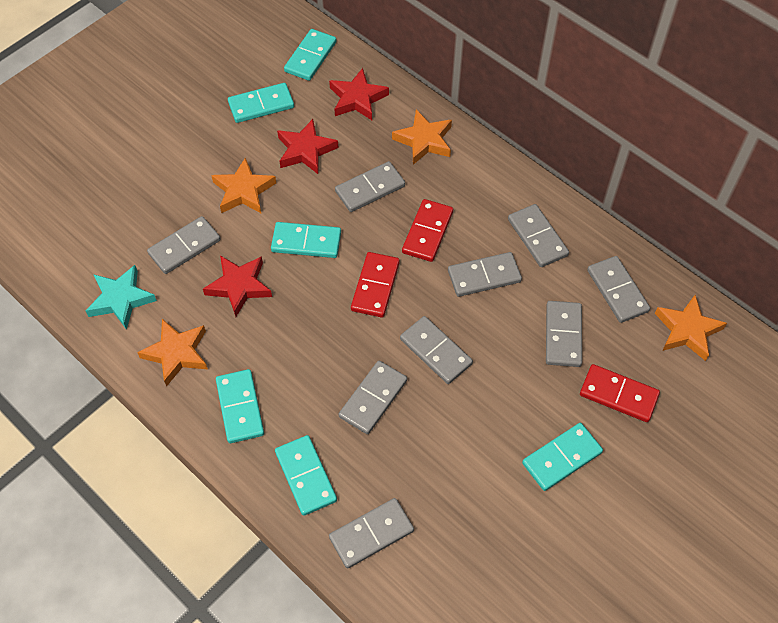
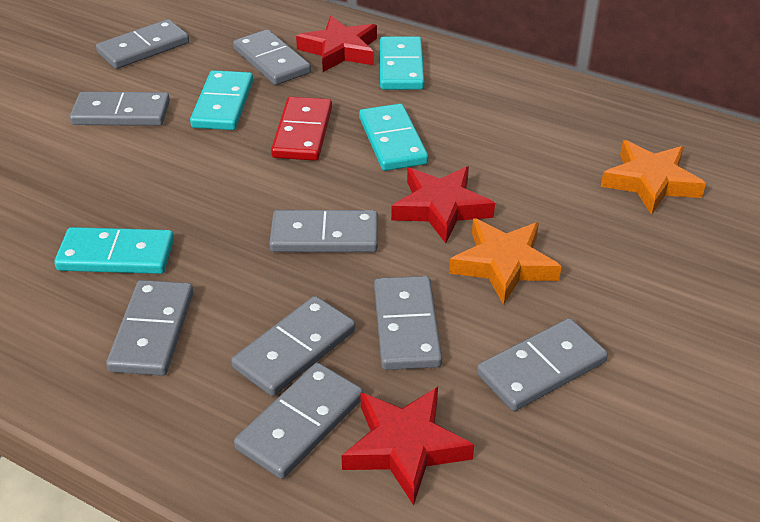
orange star: [137,319,208,387] [211,158,276,213] [392,110,452,165] [655,295,727,361] = 4 -> [449,218,562,305] [601,140,706,215] = 2
red domino: [351,252,400,318] [402,199,453,262] [580,364,660,422] = 3 -> [271,97,332,161] = 1
turquoise domino: [216,369,264,443] [228,83,294,123] [271,222,341,258] [275,435,337,516] [284,29,336,81] [522,423,603,491] = 6 -> [54,227,174,274] [190,70,253,130] [359,104,428,171] [380,36,424,90] = 4
turquoise star: [86,265,157,330] = 1 -> none = 0

